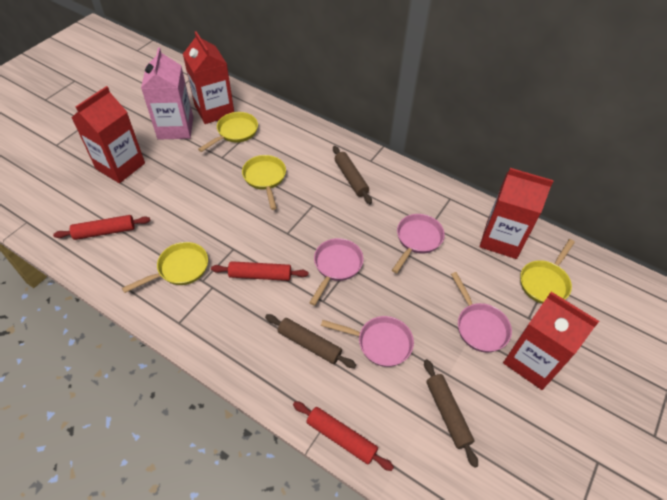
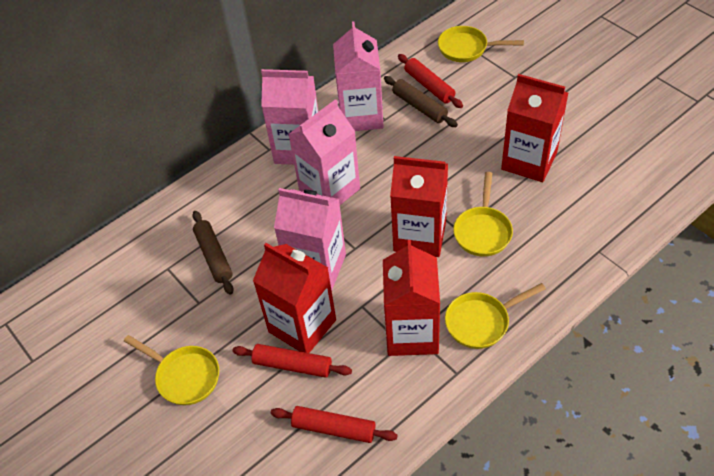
brown rolling pin: [265,314,356,368] [333,146,372,204] [424,359,478,468] = 3 -> [192,211,234,295] [384,76,458,127] = 2
pink carton: [141,47,193,140] = 1 -> [261,69,318,165] [274,188,346,290] [288,99,360,205] [333,21,384,131] = 4
pink pan: [309,238,363,306] [321,316,414,367] [392,214,445,273] [451,272,512,353] = 4 -> none = 0

